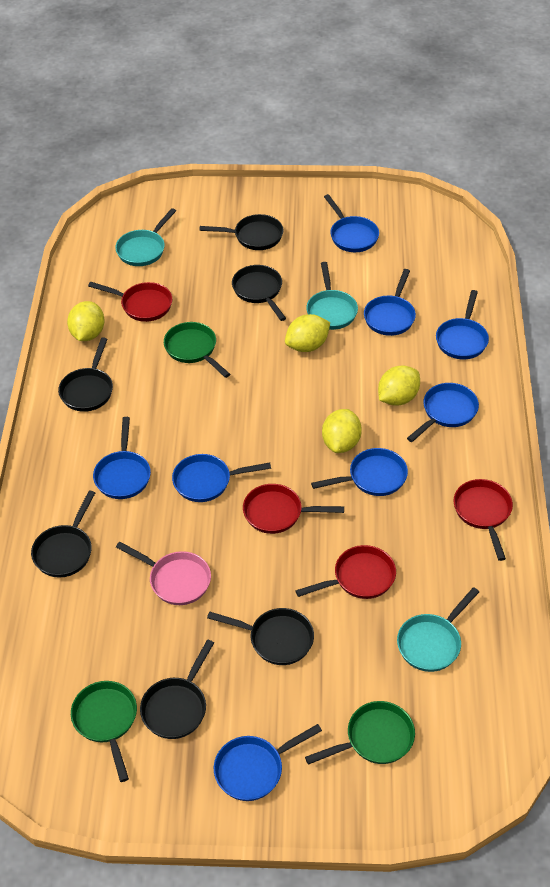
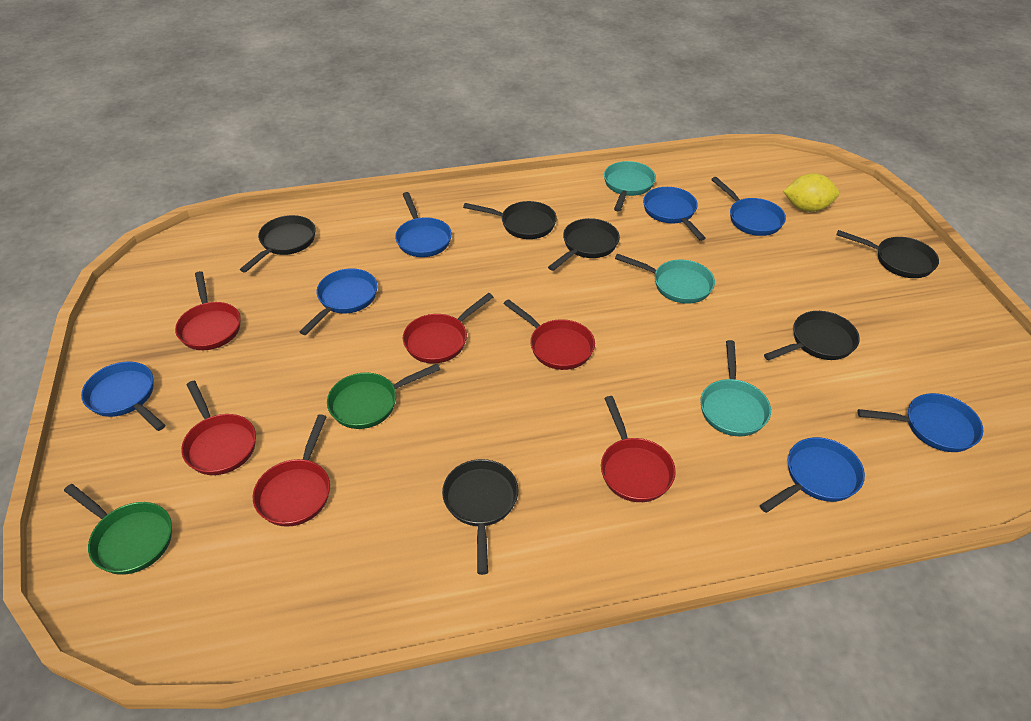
blue pan: [93,417,151,499] [172,454,271,502] [214,724,322,801] [311,448,408,496] [324,194,379,252] [364,269,416,336] [407,383,479,442] [436,290,489,359] = 8 -> [81,361,165,431] [299,269,378,335] [395,192,452,257] [643,187,706,241] [711,177,786,236] [760,437,865,513] [858,393,983,452] = 7
green pan: [71,681,137,782] [164,322,230,378] [305,701,415,765] = 3 -> [64,484,172,575] [327,364,440,429] = 2
pink pan: [116,542,211,605] = 1 -> none = 0
red pan: [88,282,172,322] [243,484,344,534] [295,545,396,599] [454,479,513,561] = 4 -> [175,271,241,350] [181,381,256,475] [253,415,330,527] [403,293,493,363] [504,299,595,370] [601,396,676,502] = 6
yellow lemon: [67,301,105,341] [285,314,330,352] [322,409,362,453] [378,365,420,406] = 4 -> [783,173,839,212] = 1

